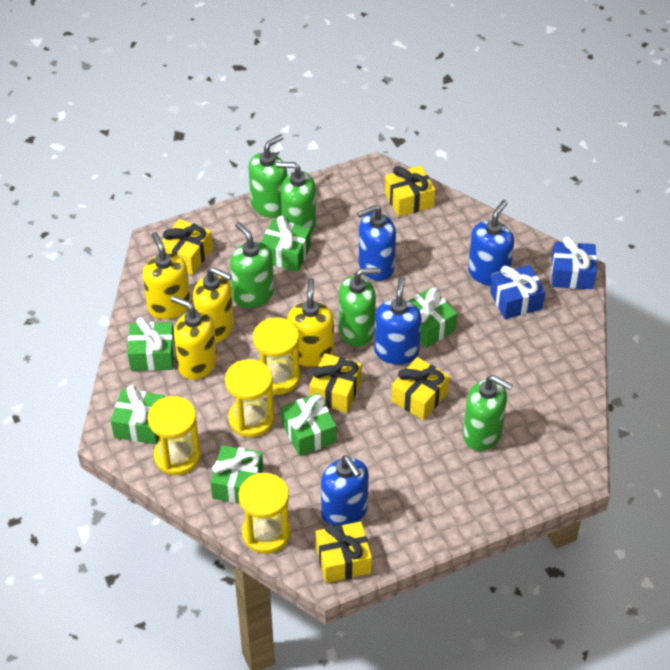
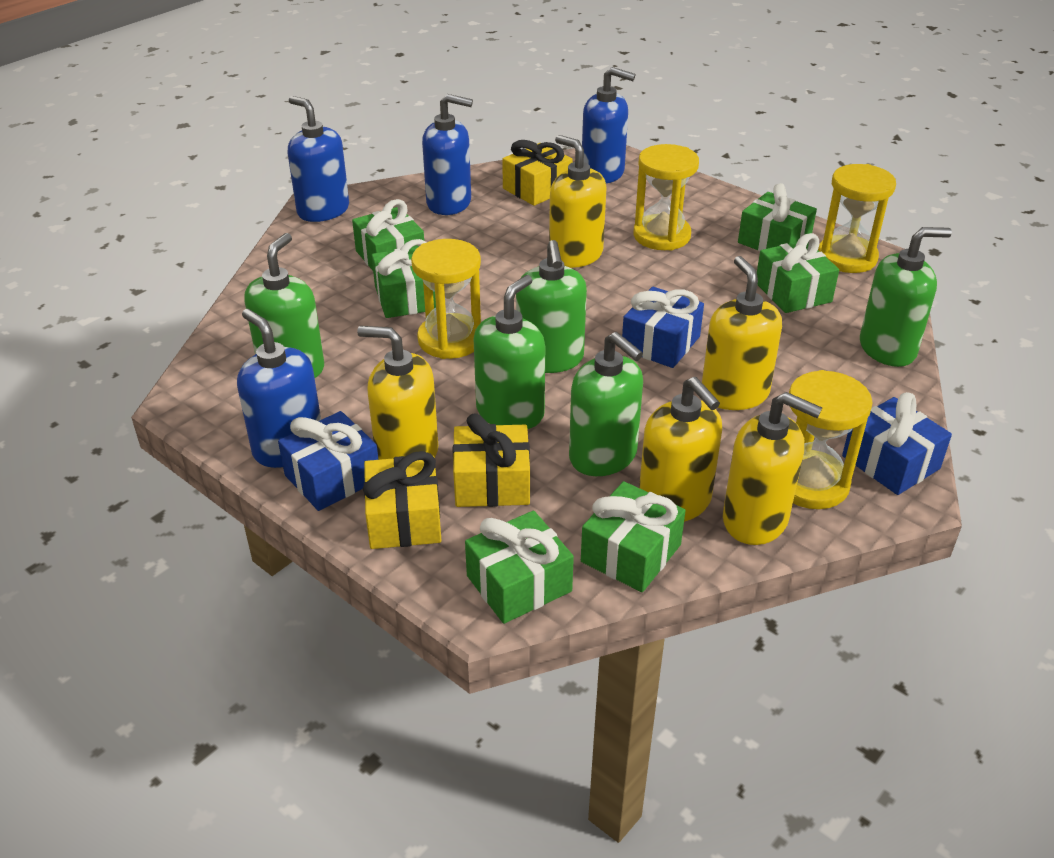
blue gift: [490,265,545,319] [551,236,597,289] = 2 -> [278,411,378,511] [622,287,704,368] [842,392,952,495] = 3
yellow gift: [162,219,213,275] [309,353,362,413] [315,521,372,583] [385,166,435,217] [391,357,450,420] = 5 -> [363,451,441,549] [453,413,530,507] [502,140,573,206] = 3
yellow soap dispenser: [143,232,191,319] [171,296,218,380] [193,267,234,343] [287,278,334,367] = 4 -> [357,326,438,460] [549,135,607,268] [639,377,722,522] [702,256,782,410] [723,392,822,545] = 5

